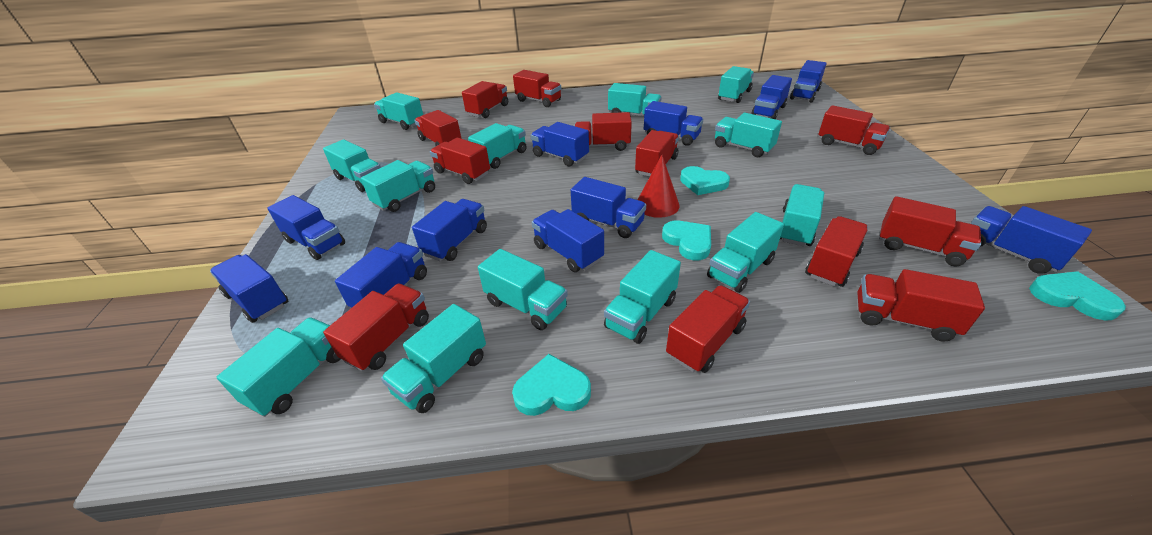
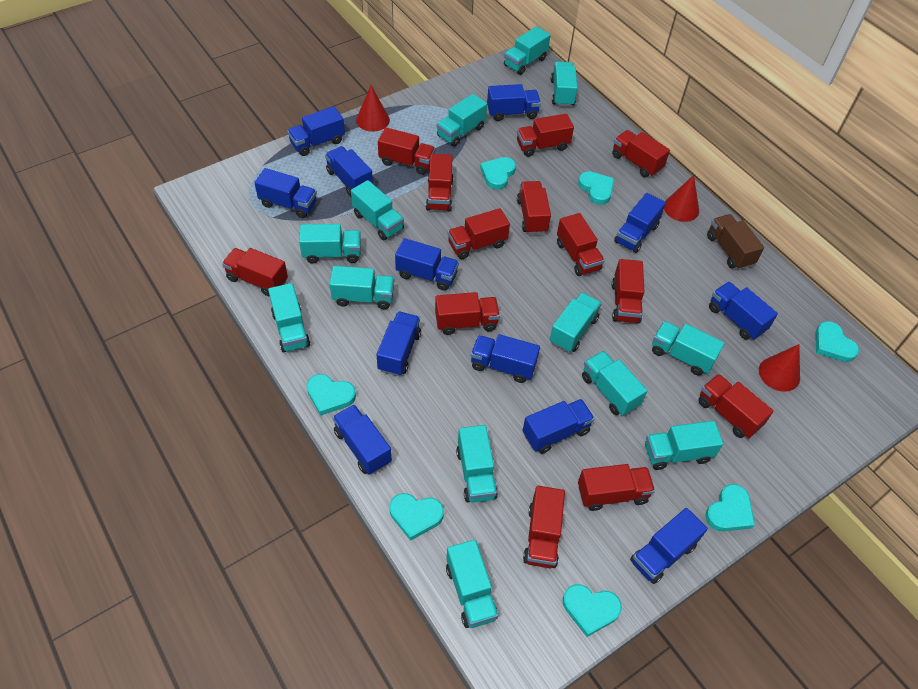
blue truck: [210,254,288,323] [267,195,345,260] [335,242,427,307] [412,199,487,261] [531,122,589,166] [532,209,604,272] [571,177,646,238] [644,101,703,146] [751,75,792,119] [790,60,827,103] [971,206,1092,274] = 11 -> [254,168,317,218] [287,106,345,156] [325,146,373,197] [333,404,392,475] [377,311,421,376] [395,238,459,291] [471,334,540,383] [487,84,541,121] [522,399,595,454] [614,193,666,253] [630,508,708,584] [709,281,778,340] = 12
brown truck: none = 0 -> [707,214,764,270] = 1
red cone: [638,155,680,218] = 1 -> [356,85,390,132] [664,175,699,222] [759,344,800,392] = 3
red truck: [323,284,429,372] [415,110,462,146] [430,138,490,184] [462,81,508,118] [513,70,561,107] [575,112,632,151] [635,130,679,177] [666,285,750,373] [805,216,868,287] [818,105,890,155] [858,269,985,342] [879,196,981,266] = 12 -> [222,248,288,296] [378,127,435,175] [426,154,454,212] [435,292,500,335] [448,208,510,259] [517,114,574,157] [517,181,551,234] [523,486,565,568] [557,213,605,276] [578,464,655,511] [612,130,670,177] [612,259,645,324] [698,374,774,438] = 13
turquoise heart: [512,354,591,416] [662,220,711,260] [680,166,730,195] [1029,271,1126,320] = 4 -> [307,374,356,416] [390,493,444,541] [480,157,516,190] [563,584,622,637] [578,171,614,205] [705,484,755,531] [815,321,859,362] = 7

